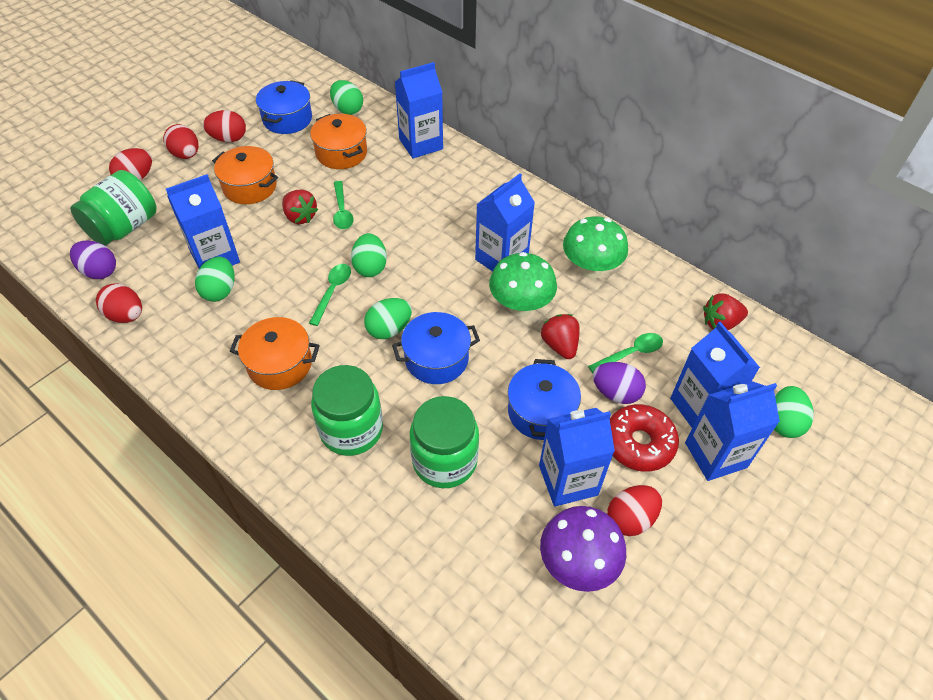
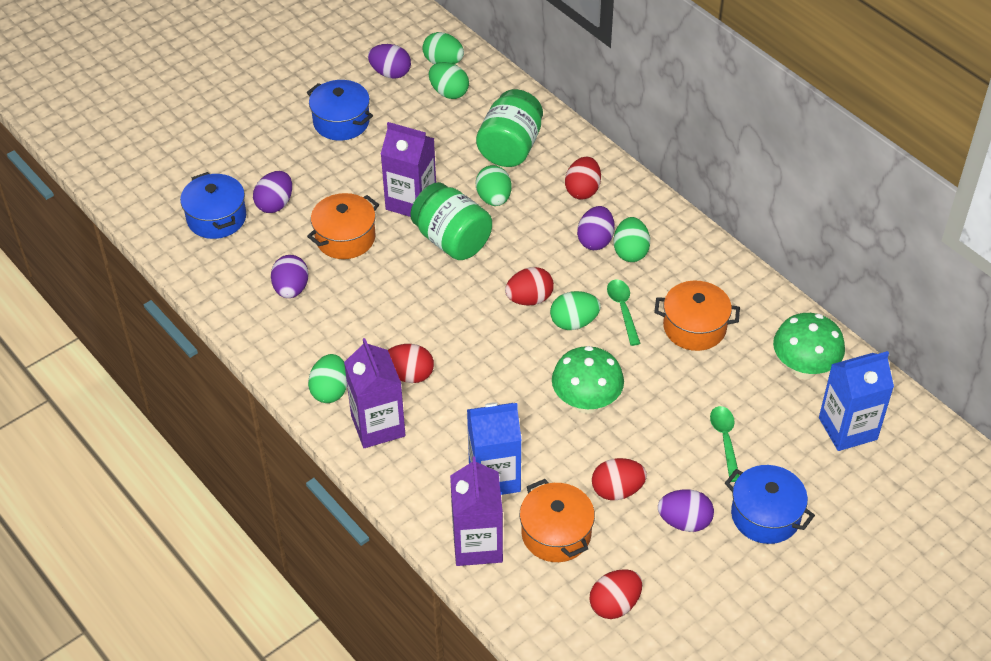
blue carton: [166,174,240,269] [395,62,443,158] [475,173,535,272] [539,408,615,507] [670,322,760,428] [685,381,780,481] = 6 -> [467,402,522,495] [819,351,894,451] = 2
green egg: [195,256,235,302] [330,80,363,115] [351,233,387,277] [364,298,412,339] [774,386,814,438] = 5 -> [308,354,347,403] [423,32,464,64] [429,62,469,99] [476,165,512,206] [550,291,601,330] [614,217,650,262] = 6
green jar: [70,170,156,246] [311,365,383,456] [410,396,479,488] = 3 -> [410,182,492,260] [476,89,543,167] = 2
green spoon: [309,264,351,326] [333,181,354,229] [588,333,663,373] = 3 -> [607,279,641,346] [710,406,739,482] = 2
purple carton: none = 0 -> [344,338,406,448] [381,122,436,217] [450,457,503,566] = 3
purple egg: [70,240,116,279] [593,362,646,404] = 2 -> [253,171,292,213] [271,255,309,298] [368,44,411,79] [577,206,615,250] [658,489,714,532] = 5
purple mushroom: [540,506,626,592] = 1 -> none = 0
red donut: [610,404,679,472] = 1 -> none = 0
red strawberry: [282,190,318,224] [541,314,580,359] [703,293,748,330] = 3 -> none = 0

